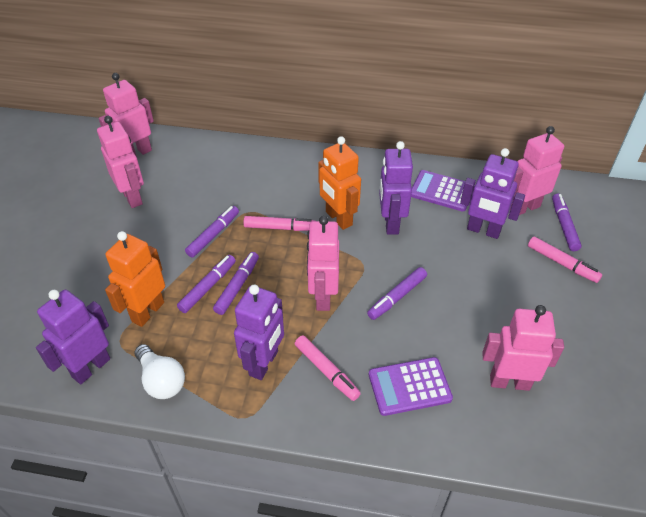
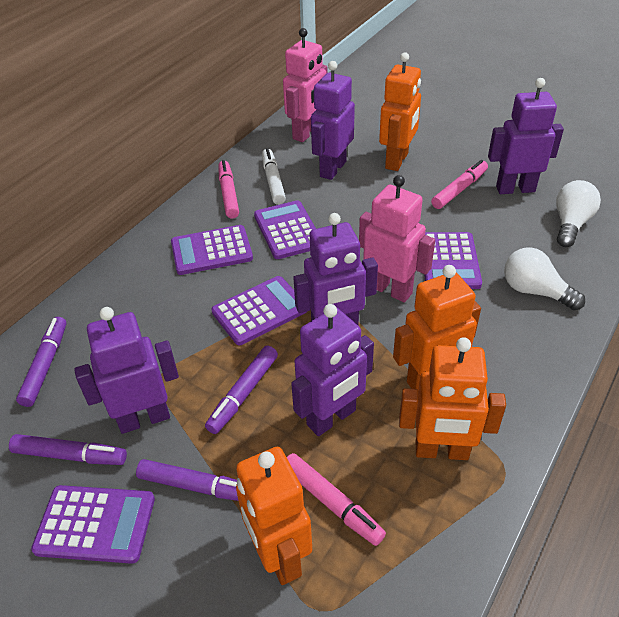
orange robot: [105,231,165,327] [318,136,361,230] = 2 -> [236,447,312,585] [379,52,421,171] [393,265,481,390] [399,337,506,460] = 4
pink robot: [97,116,144,208] [99,73,154,157] [307,216,339,311] [482,305,564,391] [510,126,564,215] = 5 -> [283,28,327,142] [359,175,435,302] = 2
purple calculator: [369,357,453,416] [411,170,467,211] = 2 -> [31,485,155,564] [171,225,253,275] [211,276,308,345] [254,201,316,259] [424,232,482,289] = 5
purple marker: [177,255,236,313] [185,206,239,258] [213,252,259,315] [367,267,427,320] [552,194,582,251] = 5 -> [9,434,127,465] [16,317,66,407] [136,459,239,501] [205,346,278,434] = 4
purple robot: [36,289,110,384] [234,285,284,380] [379,141,413,235] [460,148,525,239] = 4 -> [74,307,179,434] [291,304,374,436] [293,213,378,325] [311,61,355,180] [488,78,564,194] = 5
white light bulb: [134,344,185,399] = 1 -> [504,247,585,310] [556,180,601,247] = 2
white marker: none = 0 -> [262,148,286,205] = 1

